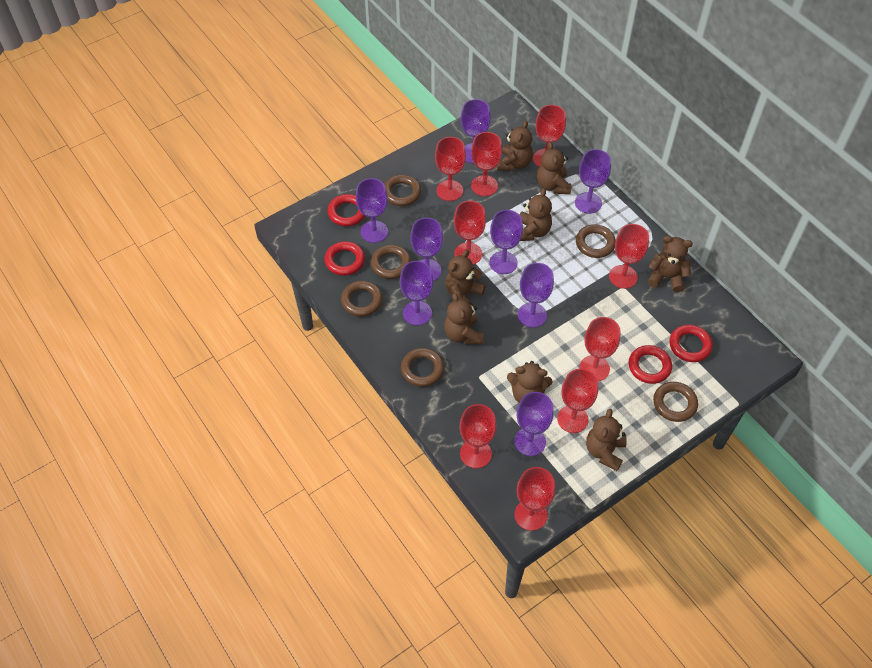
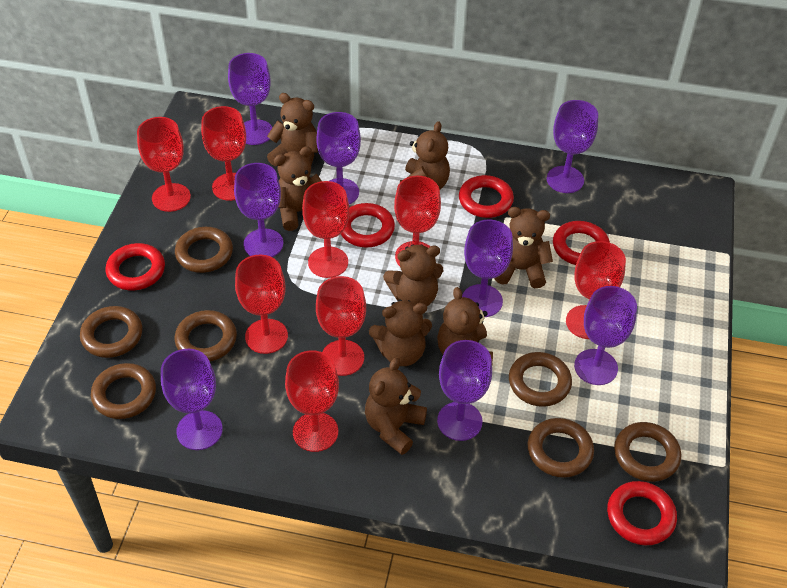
brown ring: [341,281,383,317] [371,245,411,279] [384,175,421,206] [401,348,444,387] [576,224,616,258] [653,382,698,422] = 6 -> [80,306,142,358] [91,363,156,419] [175,227,233,273] [175,310,237,362] [509,352,572,407] [528,418,594,478] [614,422,681,482] = 7
red goblet: [435,137,466,201] [454,201,486,265] [460,404,496,468] [471,132,502,196] [514,467,555,531] [533,105,566,167] [557,369,598,433] [579,317,621,381] [609,224,649,289] = 9 -> [137,117,191,212] [201,106,246,201] [235,255,288,354] [285,350,339,452] [302,181,349,278] [316,276,366,376] [394,176,441,266] [566,241,626,339] = 8
red ring: [324,241,365,276] [328,194,365,226] [629,345,672,384] [669,325,713,362] = 4 -> [106,243,165,291] [341,203,395,247] [459,175,514,218] [553,221,610,265] [607,481,677,545] = 5

